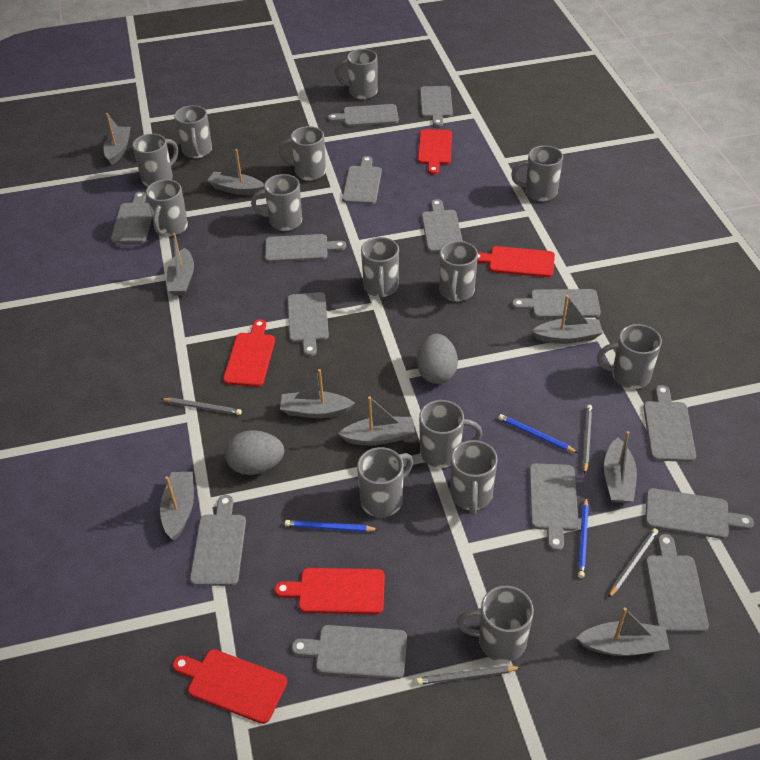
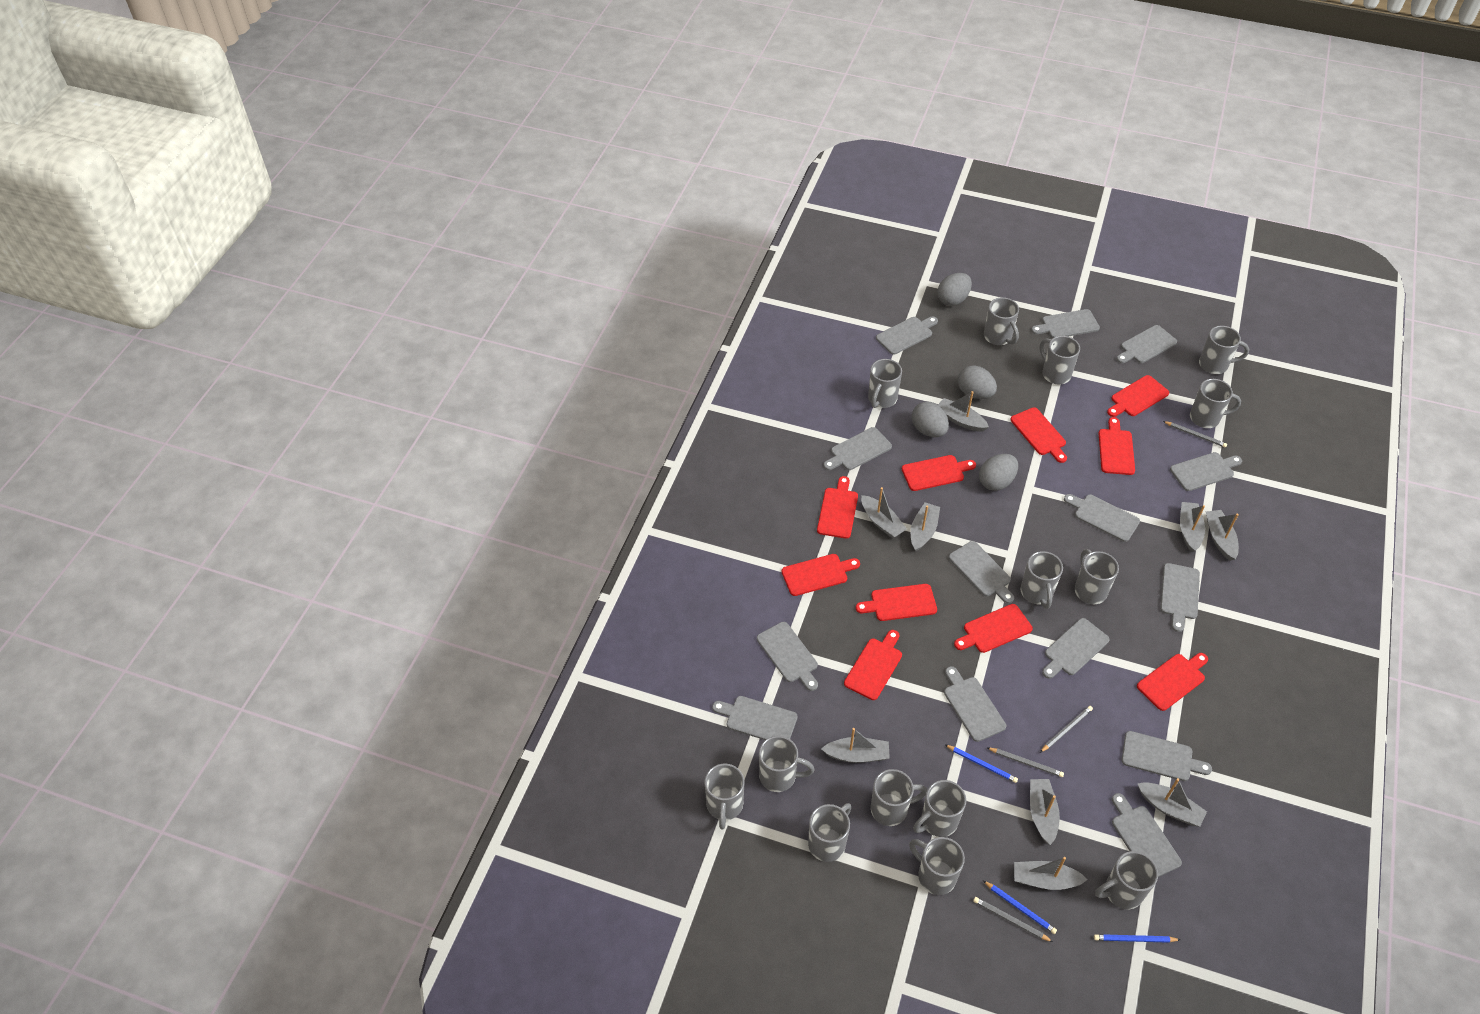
grey egg: [225,430,284,475] [417,334,458,384] = 2 -> [912,402,949,437] [937,273,972,306] [958,365,997,399] [979,454,1018,491] = 4
red cutting board: [173,649,287,724] [223,319,275,387] [274,568,385,614] [418,129,452,175] [477,246,555,277] = 5 -> [782,554,860,596] [817,476,858,539] [844,630,902,700] [856,584,937,621] [902,455,976,491] [954,604,1033,653] [1011,407,1067,463] [1099,417,1135,475] [1107,375,1169,417] [1137,653,1208,711] = 10

